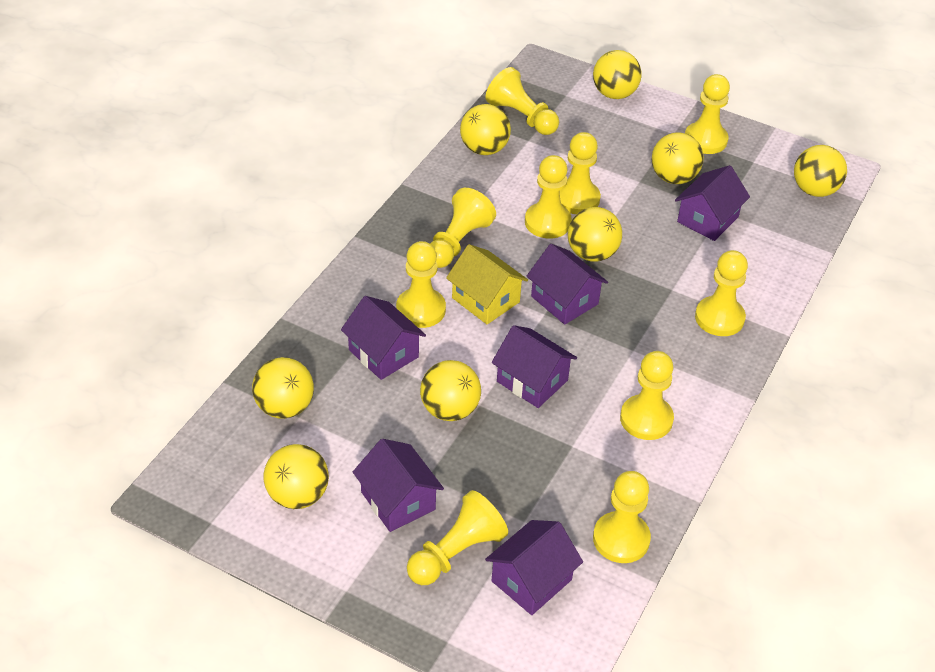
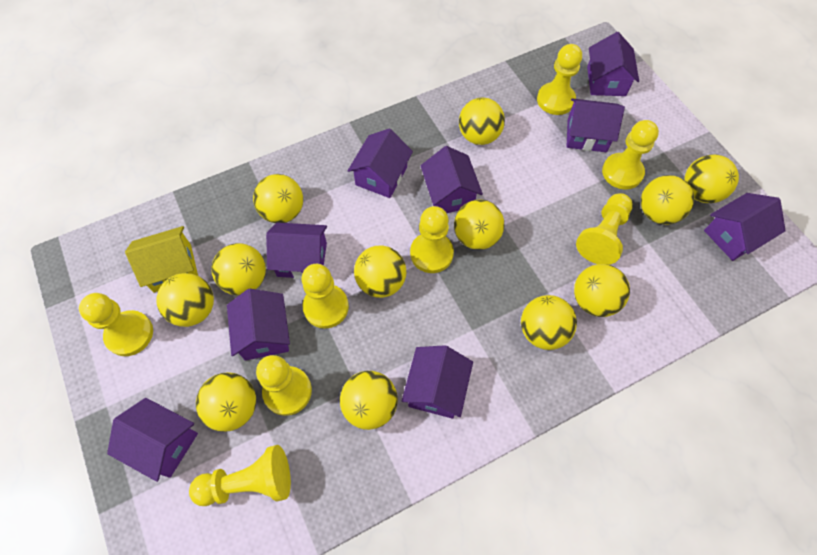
purple house: [341,296,426,380] [353,439,444,532] [485,520,583,615] [492,325,577,408] [527,244,608,325] [675,165,750,241] = 6 -> [107,398,198,482] [227,289,290,361] [266,222,327,279] [348,129,413,198] [402,345,473,419] [420,146,483,213] [566,98,625,152] [587,32,639,96] [704,193,786,261] = 9
yellow ball: [252,357,314,419] [264,444,329,509] [420,360,481,421] [460,104,511,155] [568,207,622,261] [593,50,642,99] [652,132,704,184] [794,145,847,197] = 8 -> [157,273,214,327] [196,372,256,432] [211,243,266,295] [253,174,303,223] [340,371,398,430] [354,245,406,298] [454,199,504,250] [459,97,505,145] [521,295,577,350] [574,264,630,317] [641,175,694,225] [684,154,739,203] = 12
yellow pawn: [396,241,446,328] [407,490,508,585] [430,188,496,268] [486,67,559,135] [525,155,572,238] [560,132,601,214] [593,471,651,563] [620,351,674,440] [685,74,730,154] [695,250,748,336] = 10 -> [79,293,153,356] [189,445,291,506] [256,355,312,416] [301,264,349,328] [410,206,454,273] [537,44,582,115] [576,193,633,265] [602,120,659,189] = 8

